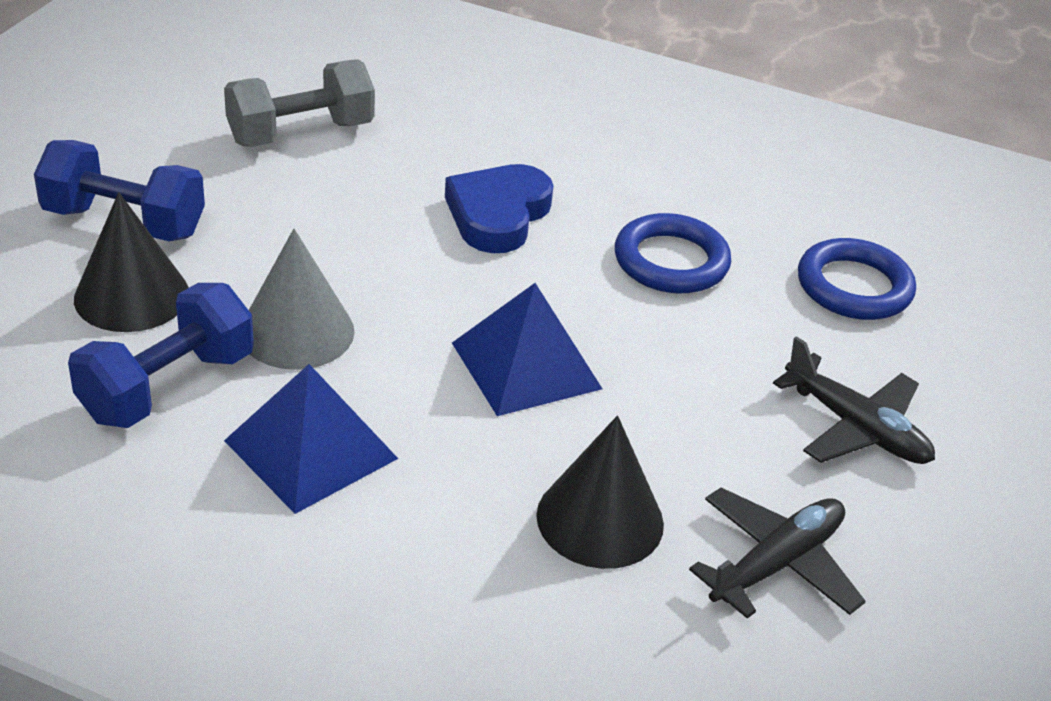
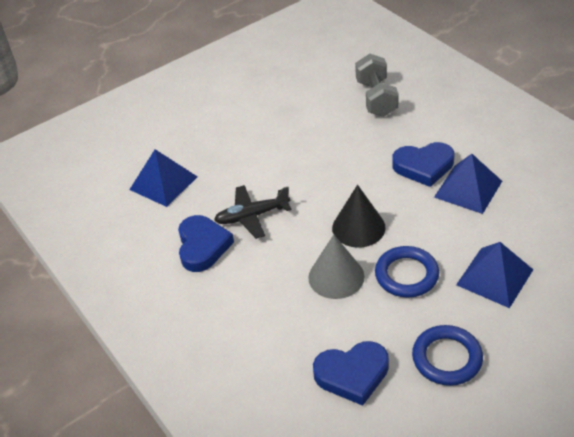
black cone: [74,192,189,332] [536,415,664,569] = 2 -> [332,185,386,248] = 1
black plane: [689,488,866,618] [773,336,935,464] = 2 -> [214,185,291,239] = 1
blue dumbbell: [34,140,205,241] [68,283,254,428] = 2 -> none = 0
blue heart: [445,164,554,253] = 1 -> [178,215,234,272] [313,341,389,406] [392,142,455,187] = 3
blue pyramid: [224,364,398,514] [452,283,602,416] = 2 -> [129,149,198,207] [434,154,502,214] [456,242,533,308] = 3

